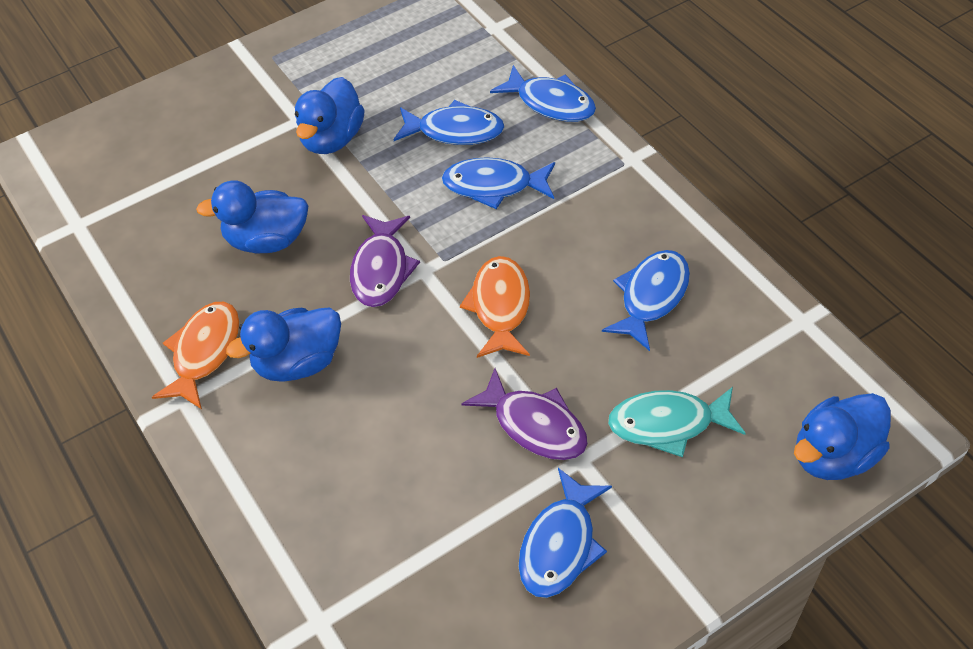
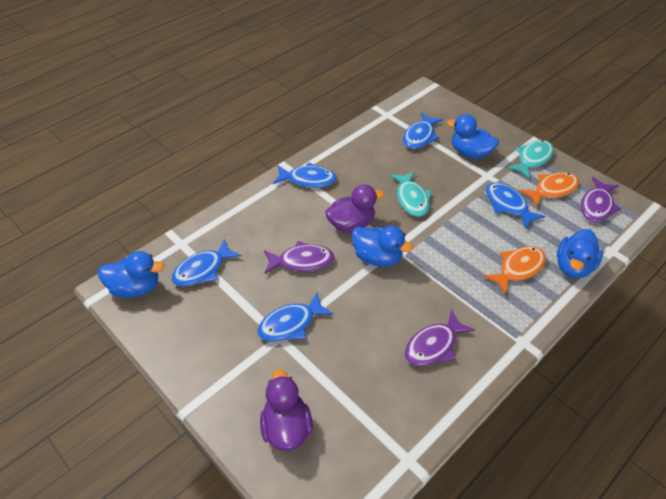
purple duck: none = 0 -> [260,369,313,451] [325,184,384,232] = 2
purple fish: [350,215,420,307] [462,368,588,460] = 2 -> [264,241,334,274] [405,309,475,366] [580,177,621,222] = 3
turquoise fish: [608,387,746,457] = 1 -> [390,171,432,217] [507,140,554,179] = 2

